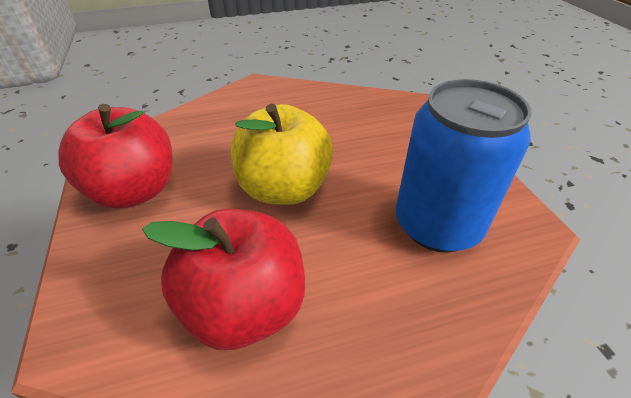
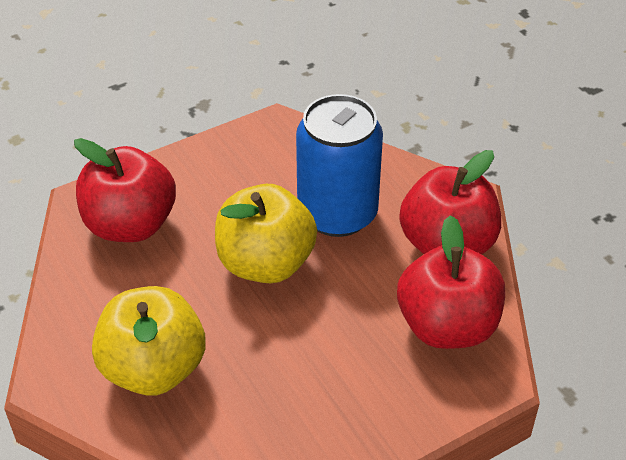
red apple: [58,104,172,209] [142,209,305,350] = 2 -> [74,138,176,242] [397,215,505,349] [400,150,501,255] = 3
yellow apple: [231,104,333,205] = 1 -> [92,286,206,396] [215,184,317,283] = 2

